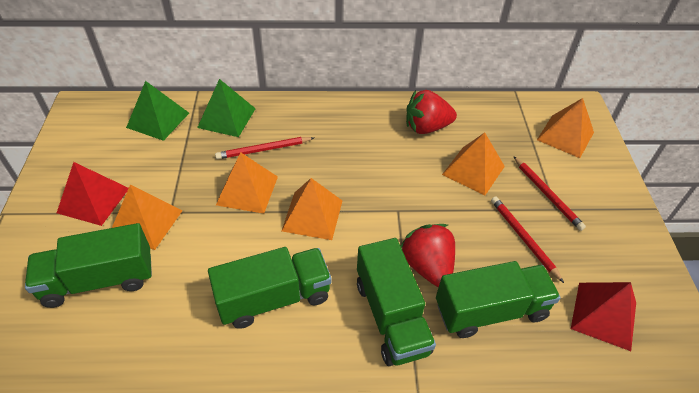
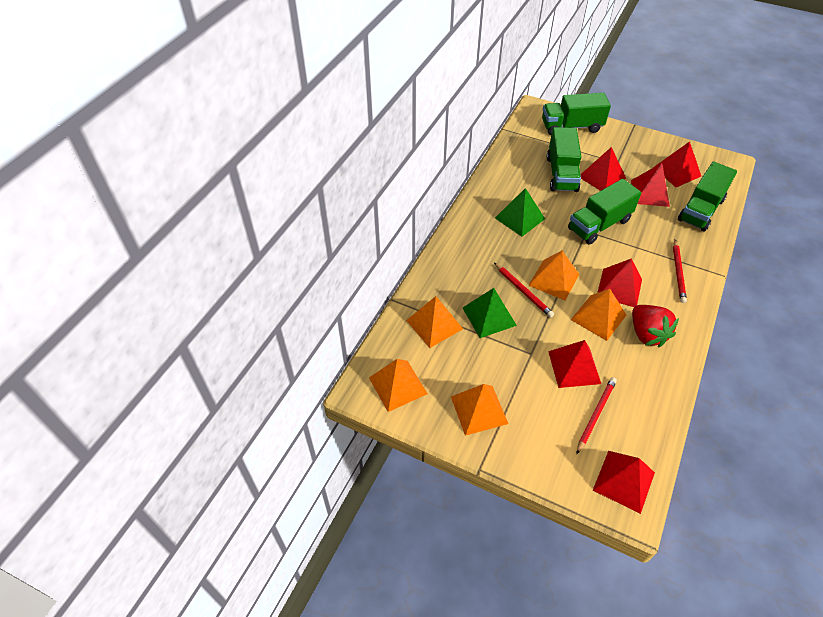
red pyramid: [57,162,129,226] [571,282,636,351] = 2 -> [548,340,601,388] [580,147,626,191] [593,451,655,514] [597,259,642,307] [631,163,670,207] [653,141,701,187] = 6
red strawberry: [401,224,455,287] [406,90,457,134] = 2 -> [632,305,679,347] = 1

